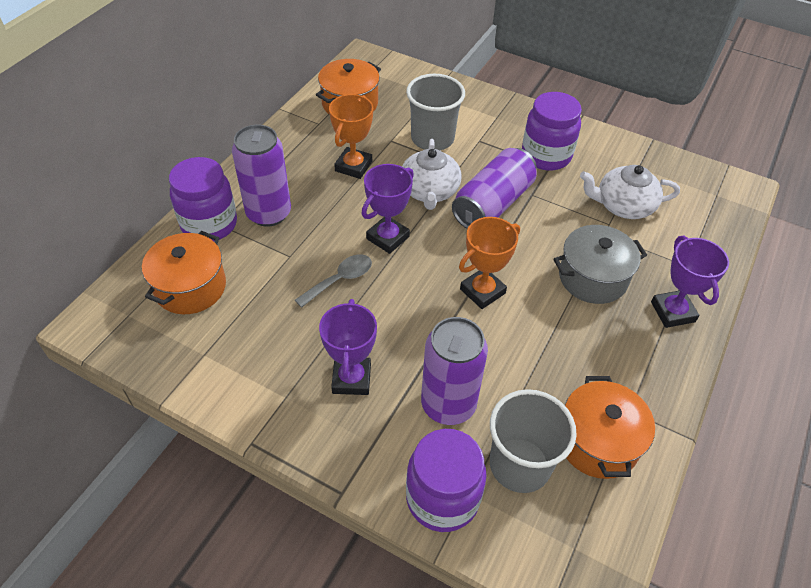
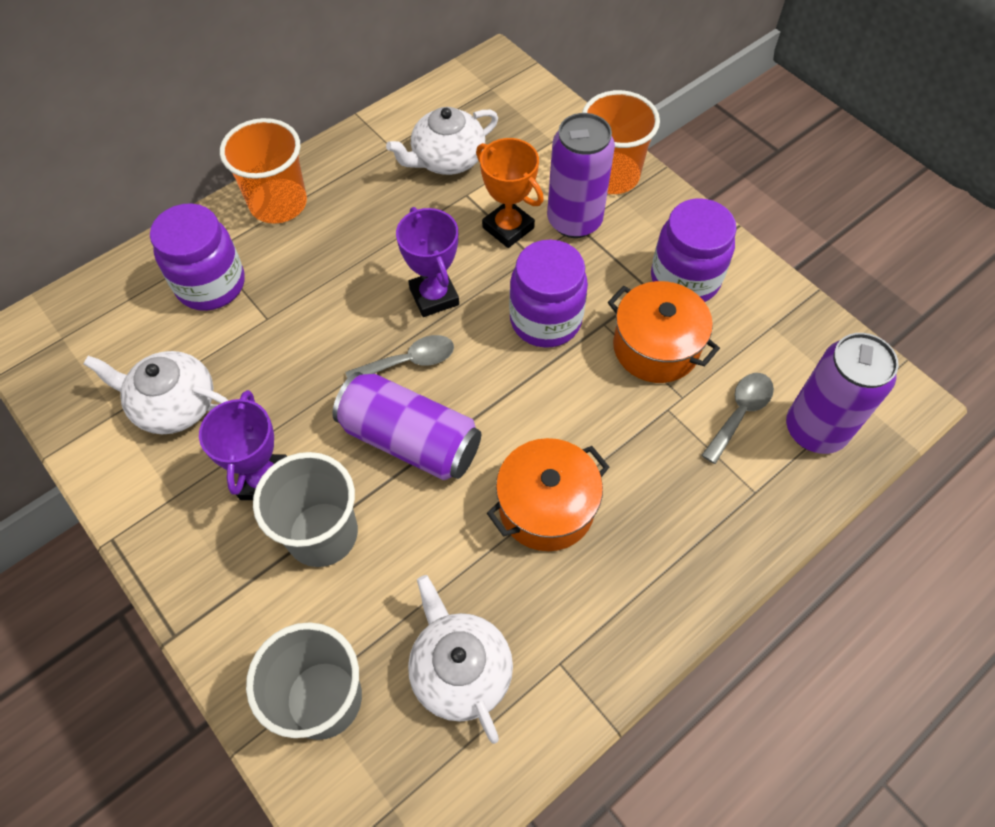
grey pot: [553,225,647,304] = 1 -> none = 0
grey spoon: [295,254,372,308] = 1 -> [345,335,454,379] [701,373,774,464] = 2
orange cup: none = 0 -> [220,118,307,224] [582,90,660,194] = 2
orange pot: [142,231,226,314] [316,59,381,115] [565,376,655,479] = 3 -> [487,438,609,551] [608,281,720,383] = 2
orange trophy: [329,94,373,179] [459,217,520,309] = 2 -> [476,138,544,248] = 1
purple trophy: [319,299,377,395] [362,164,414,254] [651,236,729,328] = 3 -> [199,390,287,500] [396,207,459,317] = 2
white teapot: [402,139,462,210] [580,165,680,219] = 2 -> [84,351,229,434] [386,107,498,175] [408,575,513,744] = 3

